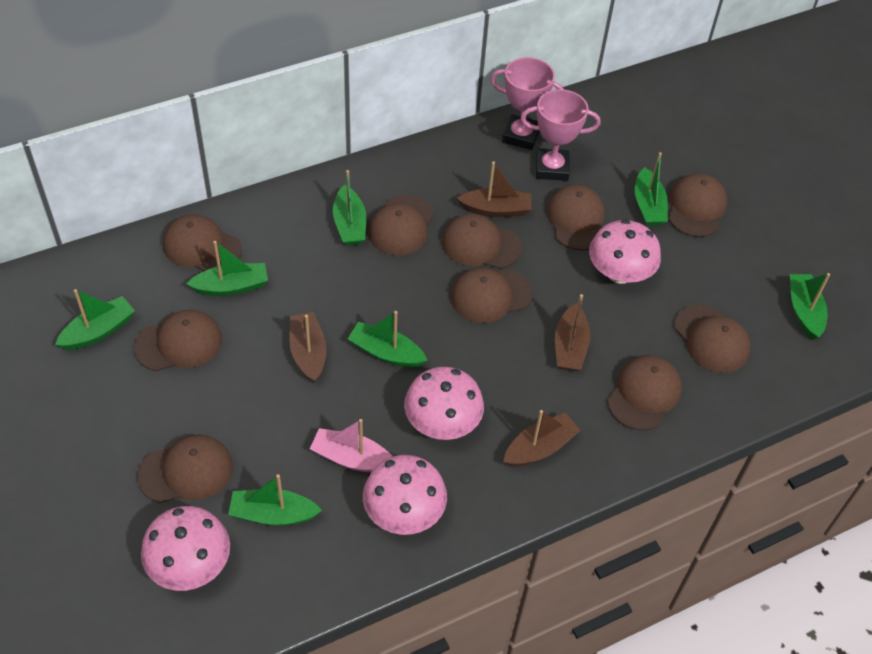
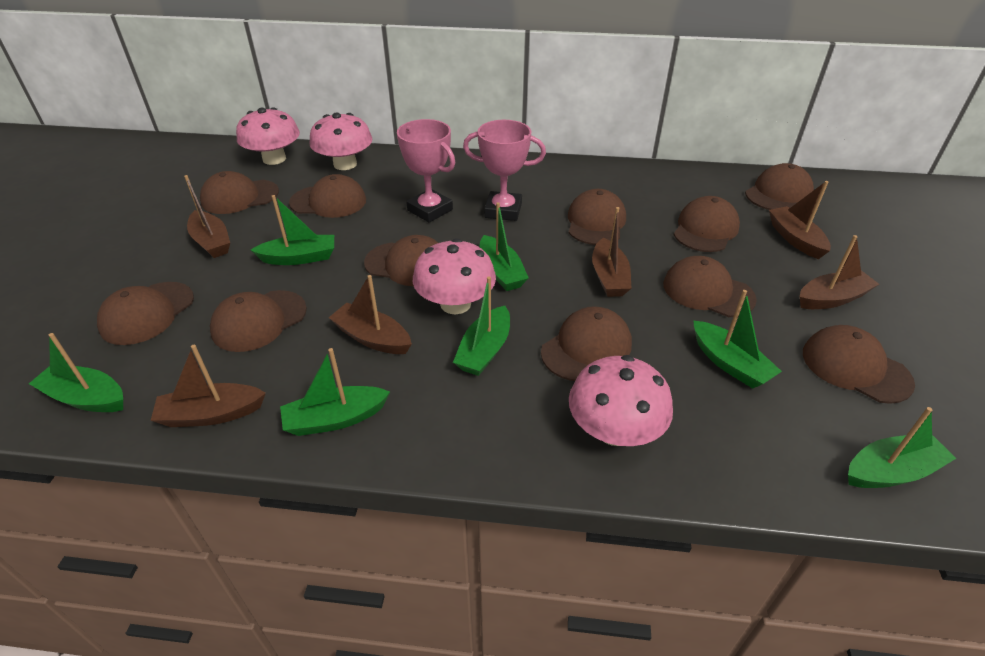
brown boat: [289,312,327,383] [457,161,532,217] [503,410,581,467] [555,294,590,372] = 4 -> [151,345,266,427] [184,175,230,258] [329,275,412,354] [592,207,632,297] [769,181,831,259] [800,235,879,309] = 6
brown cap: [134,310,222,371] [137,435,233,503] [163,214,242,271] [368,195,434,255] [442,214,522,269] [451,268,533,323] [547,185,605,250] [607,355,682,431] [669,173,727,237] [674,304,750,373] = 10 -> [97,282,194,345] [200,171,279,214] [210,290,307,352] [289,174,366,218] [364,235,438,286] [541,306,632,381] [568,189,626,245] [663,256,757,317] [674,196,740,252] [745,163,814,210] [803,325,915,404] = 11
pink boat: [310,419,392,472] = 1 -> none = 0

